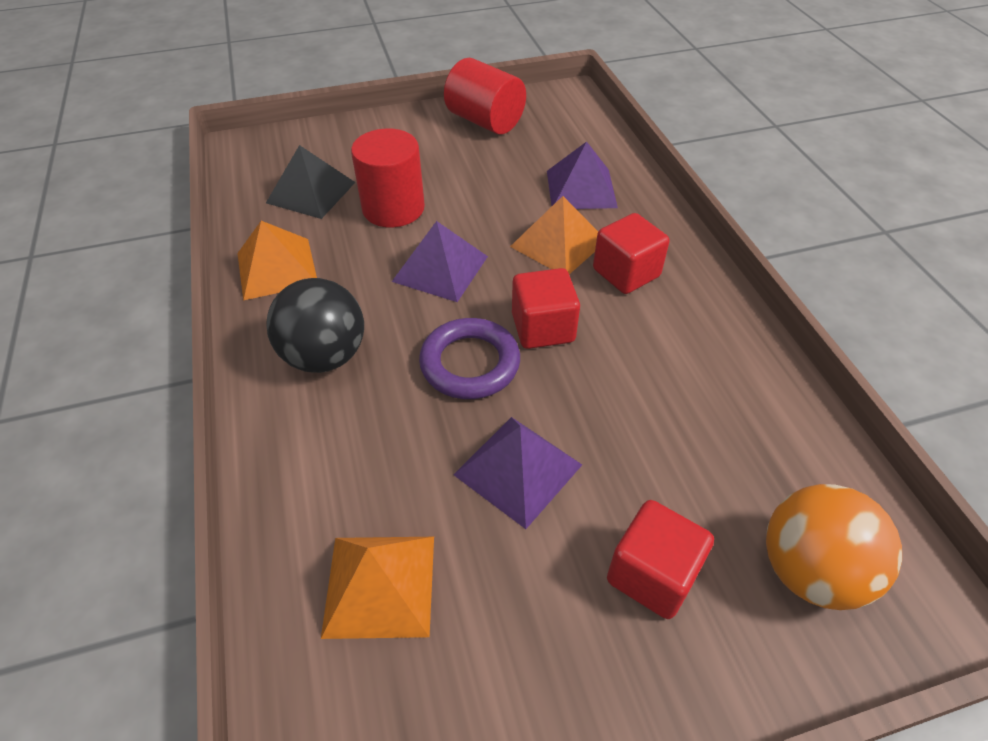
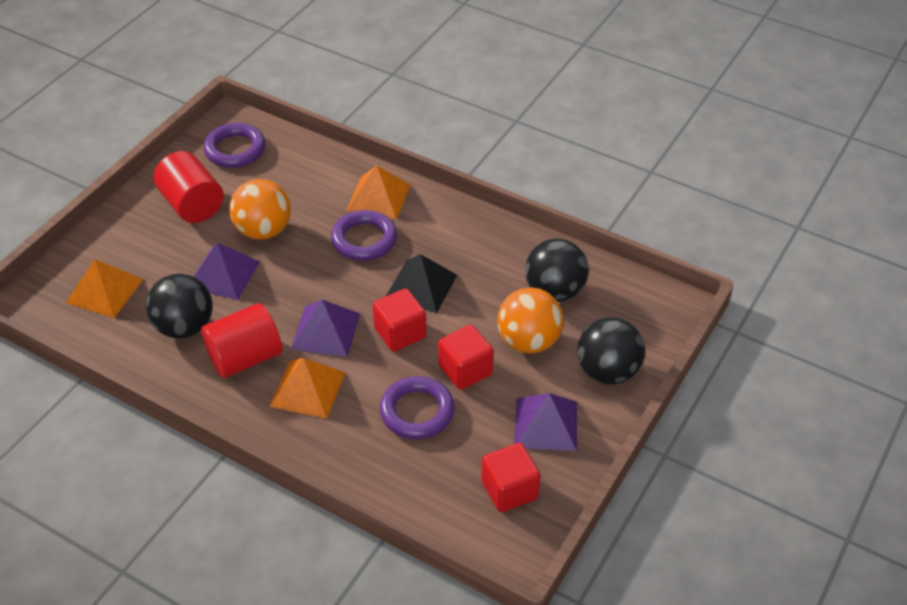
black ball: [267,278,364,373] = 1 -> [146,273,213,339] [525,239,589,302] [577,317,645,385] = 3
orange ball: [766,484,902,610] = 1 -> [230,179,291,240] [498,287,563,353] = 2
purple ring: [419,318,520,399] = 1 -> [204,123,265,168] [331,210,397,261] [380,376,455,439] = 3

